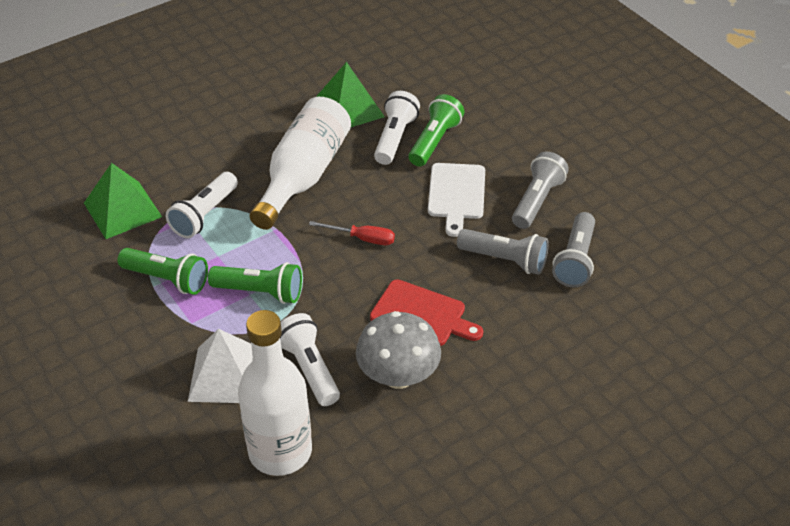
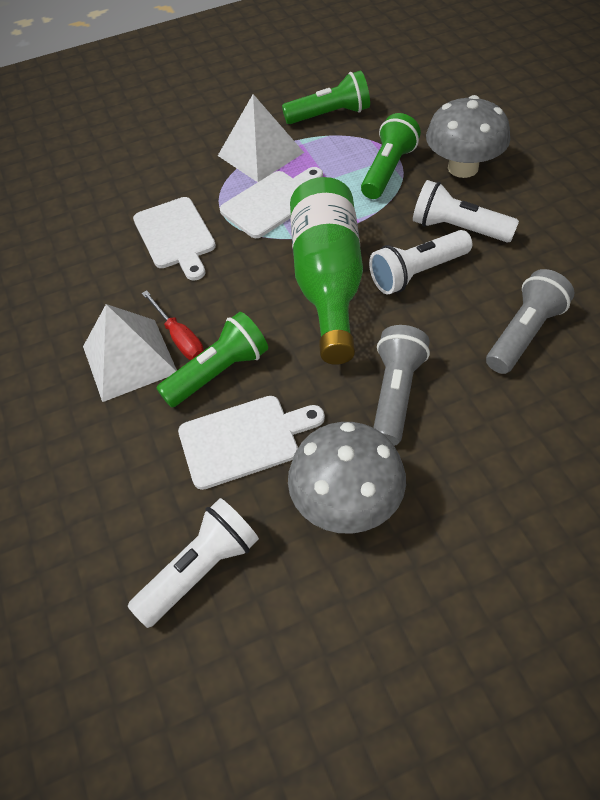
green bottle: none = 0 -> [290,177,363,365] = 1
green pyramid: [84,163,162,239] [316,62,385,127] = 2 -> none = 0
grey flashlight: [457,229,549,275] [512,152,569,229] [552,212,595,287] = 3 -> [373,325,430,446] [486,269,574,374] = 2
grey mushroom: [356,311,441,389] = 1 -> [288,422,406,534] [426,95,510,178] = 2
red cutting board: [370,279,483,346] = 1 -> none = 0
white bottle: [238,310,312,476] [250,97,351,230] = 2 -> none = 0
white cutting board: [428,163,485,237] = 1 -> [133,197,216,281] [178,396,325,490] [220,167,323,238] = 3
white pyramid: [188,329,253,403] = 1 -> [83,304,177,402] [218,94,304,182] = 2

